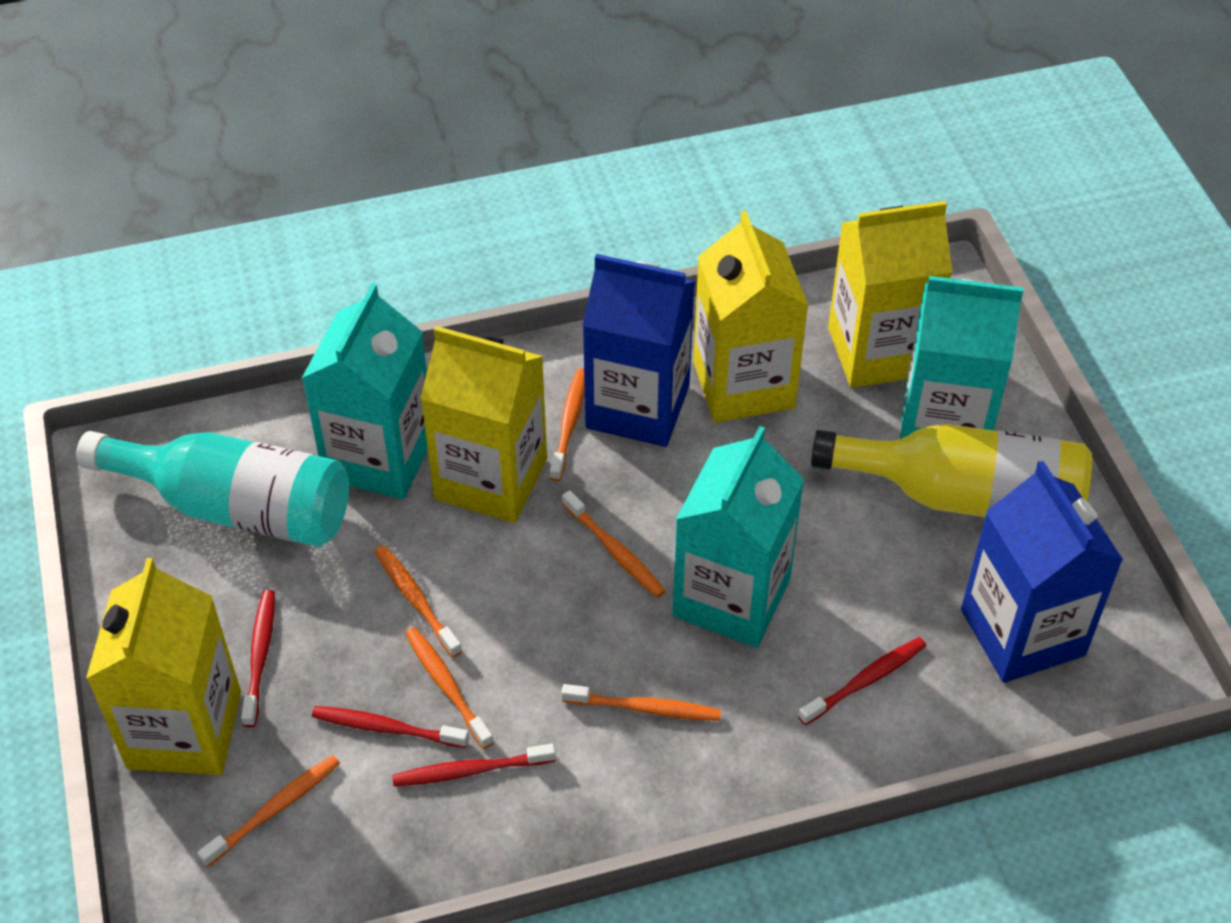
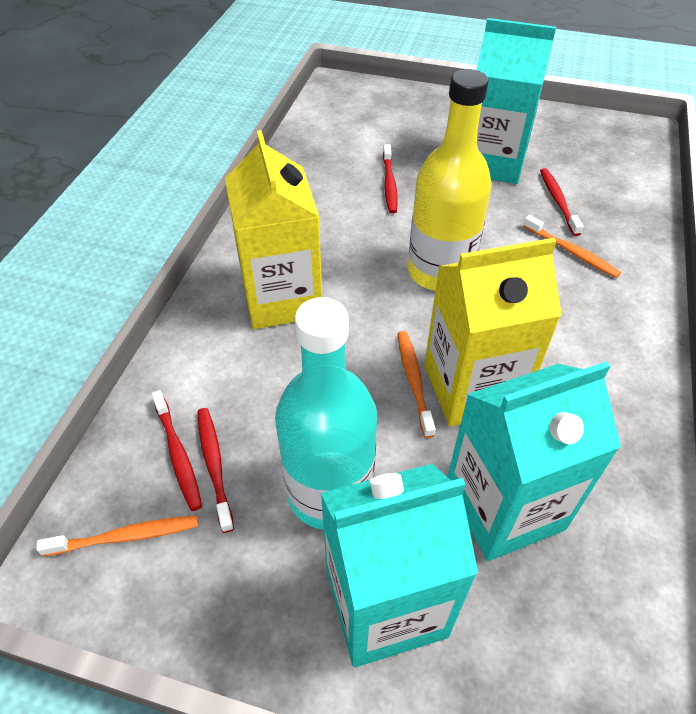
blue carton: [582,254,695,447] [961,461,1123,683] = 2 -> none = 0
orange toothbrush: [197,755,340,867] [374,545,462,657] [405,627,494,749] [550,368,585,481] [561,684,721,721] [562,490,666,598] = 6 -> [36,516,198,556] [397,331,436,438] [523,215,621,278] = 3
yellow carton: [86,558,241,775] [420,326,547,523] [693,211,809,423] [828,201,952,388] = 4 -> [225,130,322,329] [424,238,562,426] = 2

